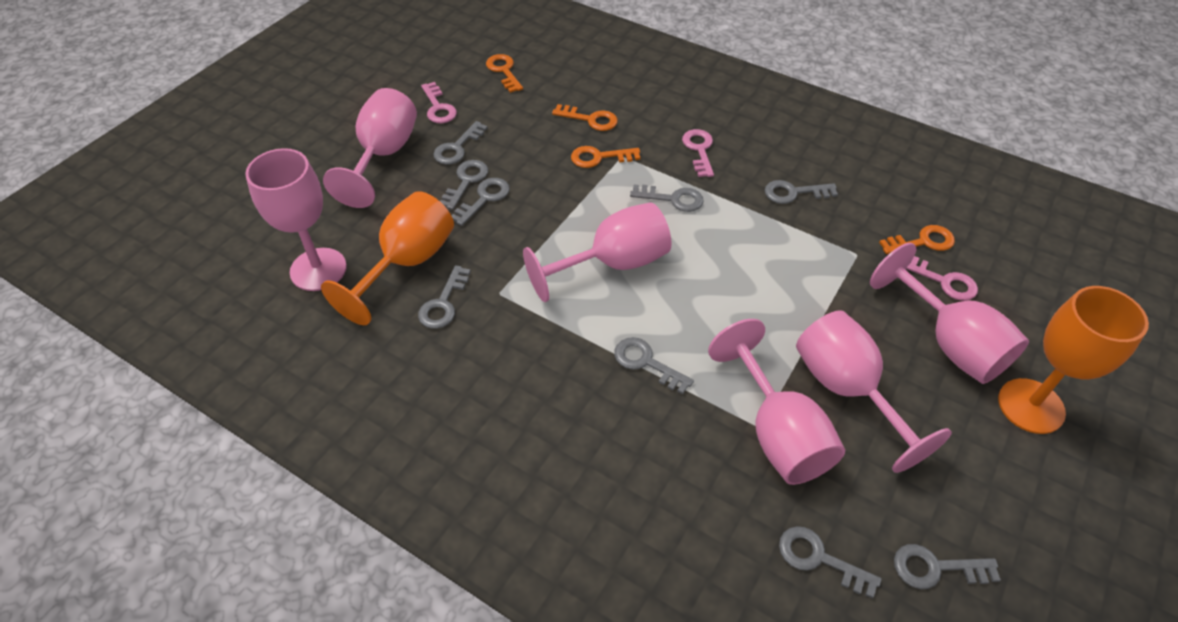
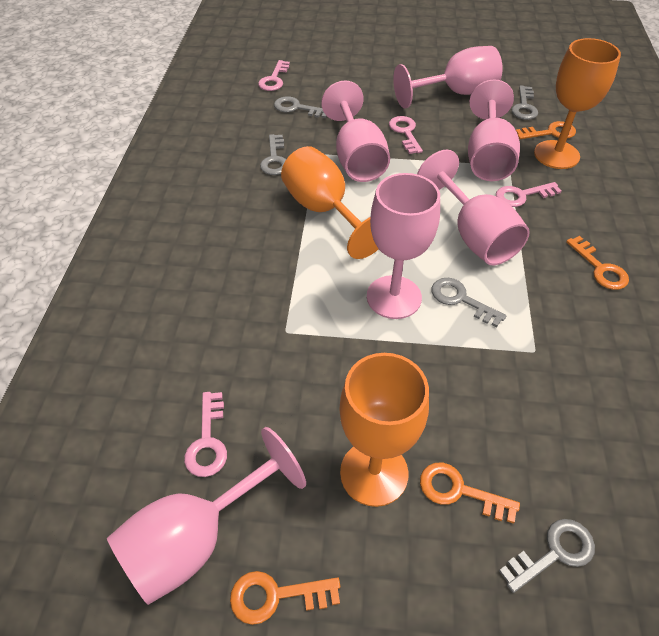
grey key: [418,265,471,329] [434,121,488,164] [440,160,488,210] [451,178,510,226] [614,337,694,394] [630,185,704,212] [765,180,838,204] [779,526,882,599] [894,544,1001,589] = 9 -> [260,134,286,175] [274,96,327,118] [431,278,506,327] [499,519,595,593] [512,85,538,120] = 5
orange goblet: [321,191,454,325] [998,286,1149,434] = 2 -> [281,146,378,259] [339,353,429,507] [534,38,621,169] = 3
pink key: [421,82,457,123] [682,129,714,177] [906,256,978,301] = 3 -> [184,392,227,477] [258,60,290,91] [389,116,423,154] [496,182,562,207] = 4

